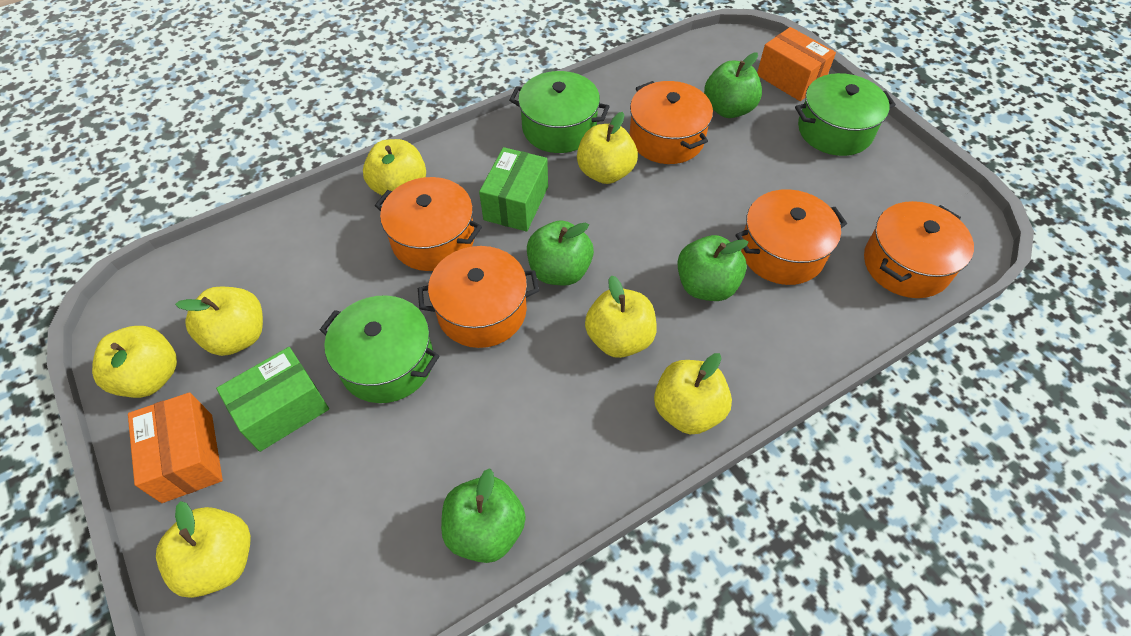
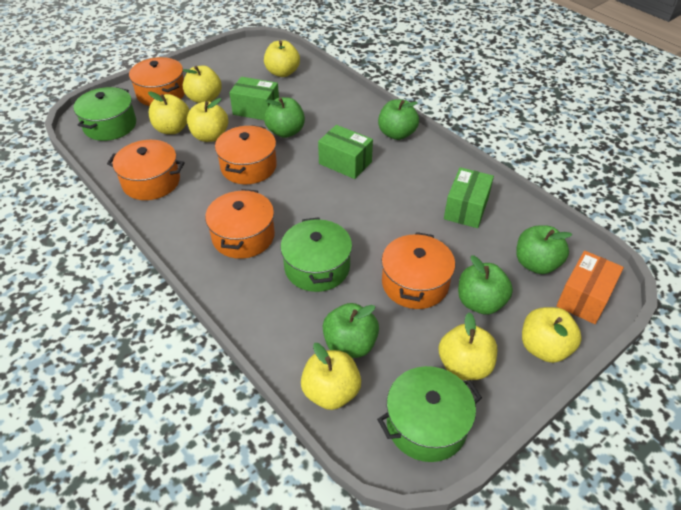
green apple: [441,468,526,563] [527,220,594,286] [677,235,748,301] [704,53,762,118] = 4 -> [264,97,305,138] [322,303,379,358] [378,99,419,140] [458,255,513,315] [516,225,572,274] = 5
green box: [216,347,329,452] [479,147,548,232] = 2 -> [229,77,279,120] [318,125,373,179] [444,167,494,228] = 3
orange box: [128,392,223,503] [757,27,836,101] = 2 -> [556,251,624,324] = 1

